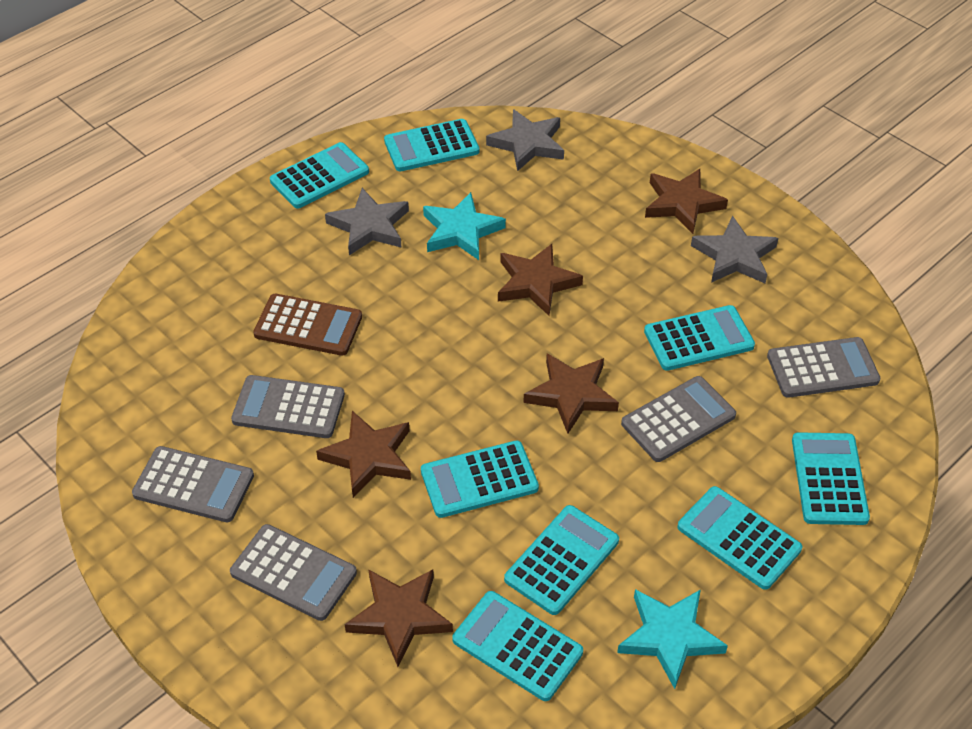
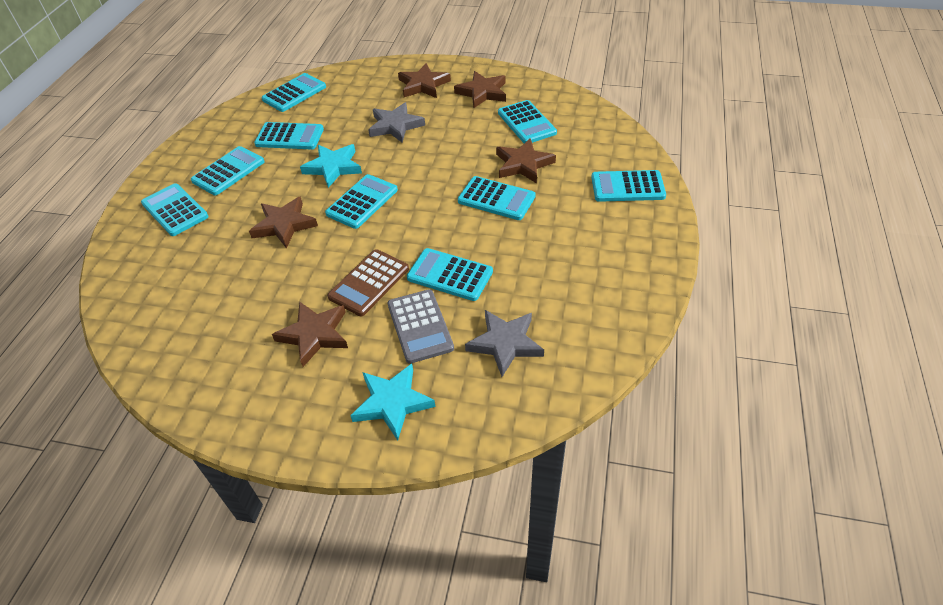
grey calculator: [132,446,254,522] [230,524,357,621] [231,375,345,438] [621,376,736,462] [767,337,881,398] = 5 -> [387,289,454,364] = 1
grey star: [325,188,409,255] [486,109,564,171] [691,216,778,283] = 3 -> [369,102,425,143] [465,310,544,377] = 2
turquoise calculator: [270,142,369,208] [384,119,479,171] [421,441,539,518] [452,591,583,701] [504,505,619,615] [644,305,755,371] [678,486,802,590] [792,432,870,525] = 8 -> [141,183,209,236] [191,146,265,195] [254,122,324,149] [262,73,326,112] [325,174,398,229] [407,248,493,301] [458,176,536,220] [498,100,557,143] [591,170,666,202] = 9

